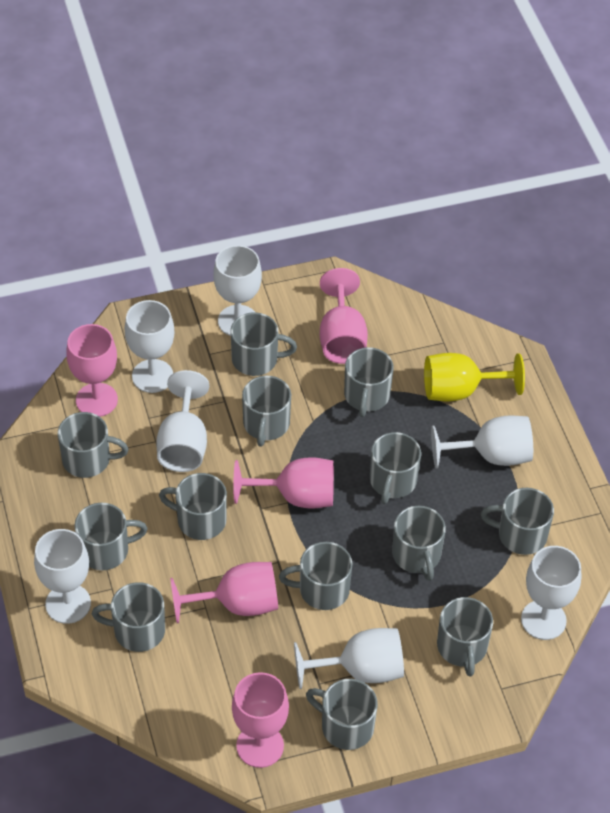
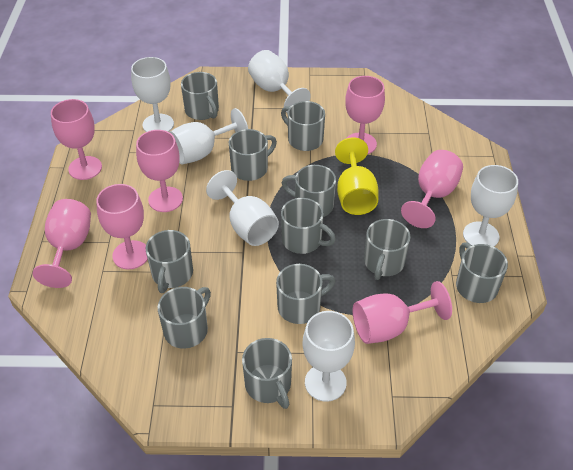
grey mug: [57,412,128,478] [75,503,147,570] [92,582,165,652] [159,473,227,540] [230,312,297,376] [242,376,291,447] [279,542,352,610] [306,679,378,750] [344,347,394,417] [370,432,421,504] [392,506,446,581] [437,597,493,677] [481,488,554,555] = 13 -> [146,230,193,293] [158,287,211,349] [181,72,219,120] [229,129,277,181] [242,338,292,409] [276,264,335,324] [281,101,325,151] [281,198,336,254] [282,165,336,217] [364,219,410,280] [456,242,508,303] = 11
pink goblet: [66,324,118,417] [170,562,278,623] [232,672,289,768] [233,457,334,508] [320,268,368,364] = 5 -> [33,199,91,288] [51,99,102,180] [96,184,148,269] [136,130,183,212] [345,76,385,154] [352,281,452,344] [401,150,463,228] = 7
white goblet: [34,529,91,624] [125,300,174,393] [156,370,209,472] [213,245,262,336] [294,628,404,689] [431,415,533,469] [521,546,581,640] = 7 -> [131,57,174,132] [170,108,248,164] [206,170,279,246] [248,50,311,113] [303,311,355,402] [463,165,518,247] = 6

